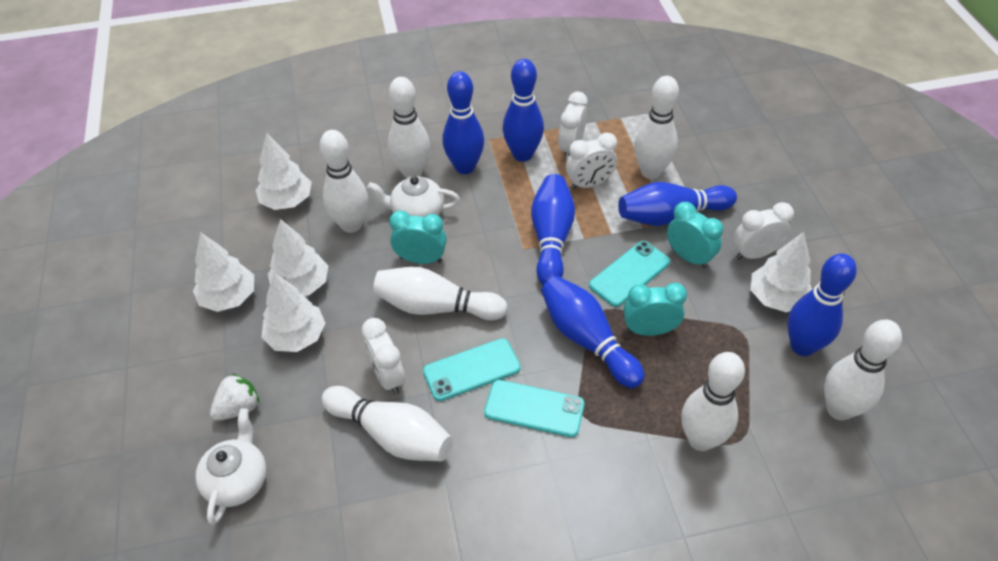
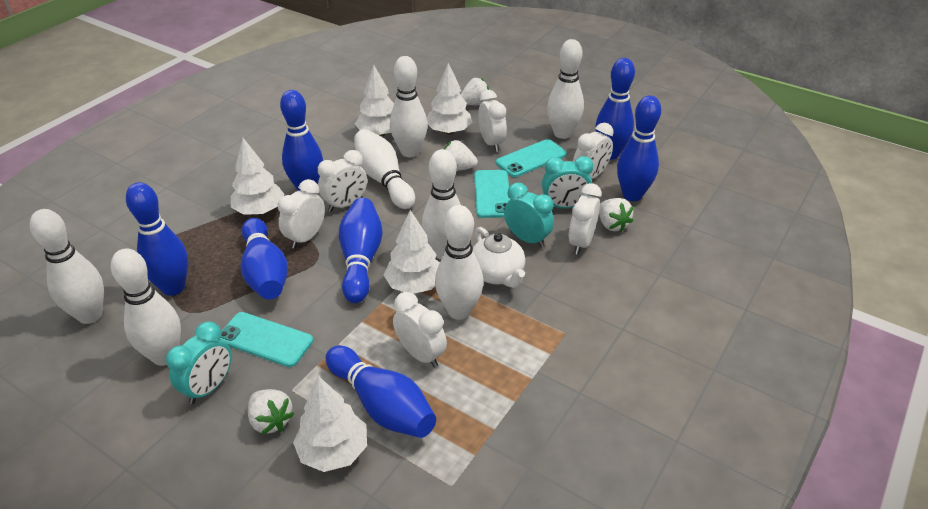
blue bowling pin: [442,71,484,174] [502,59,544,162] [531,174,575,285] [541,276,645,388] [618,182,737,226] [787,253,857,356] = 6 -> [126,182,188,296] [241,218,288,299] [280,90,323,191] [326,346,436,438] [339,198,383,303] [595,58,635,160] [617,95,661,201] = 7
white clock: [362,318,405,395] [558,92,588,160] [566,132,617,190] [733,202,794,260] = 4 -> [278,179,325,249] [318,150,367,212] [393,292,447,368] [478,90,507,152] [569,183,602,255] [573,123,614,179] = 6
white strawberry: [210,374,259,421] = 1 -> [248,389,294,434] [444,140,478,171] [460,78,491,105] [599,198,633,232] = 4
white teapot: [196,408,266,525] [367,176,460,217] = 2 -> [473,227,525,288] = 1

